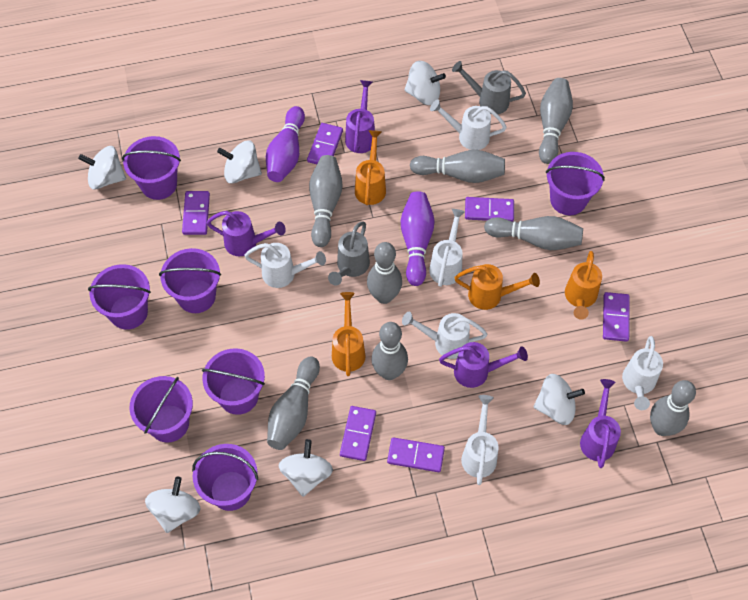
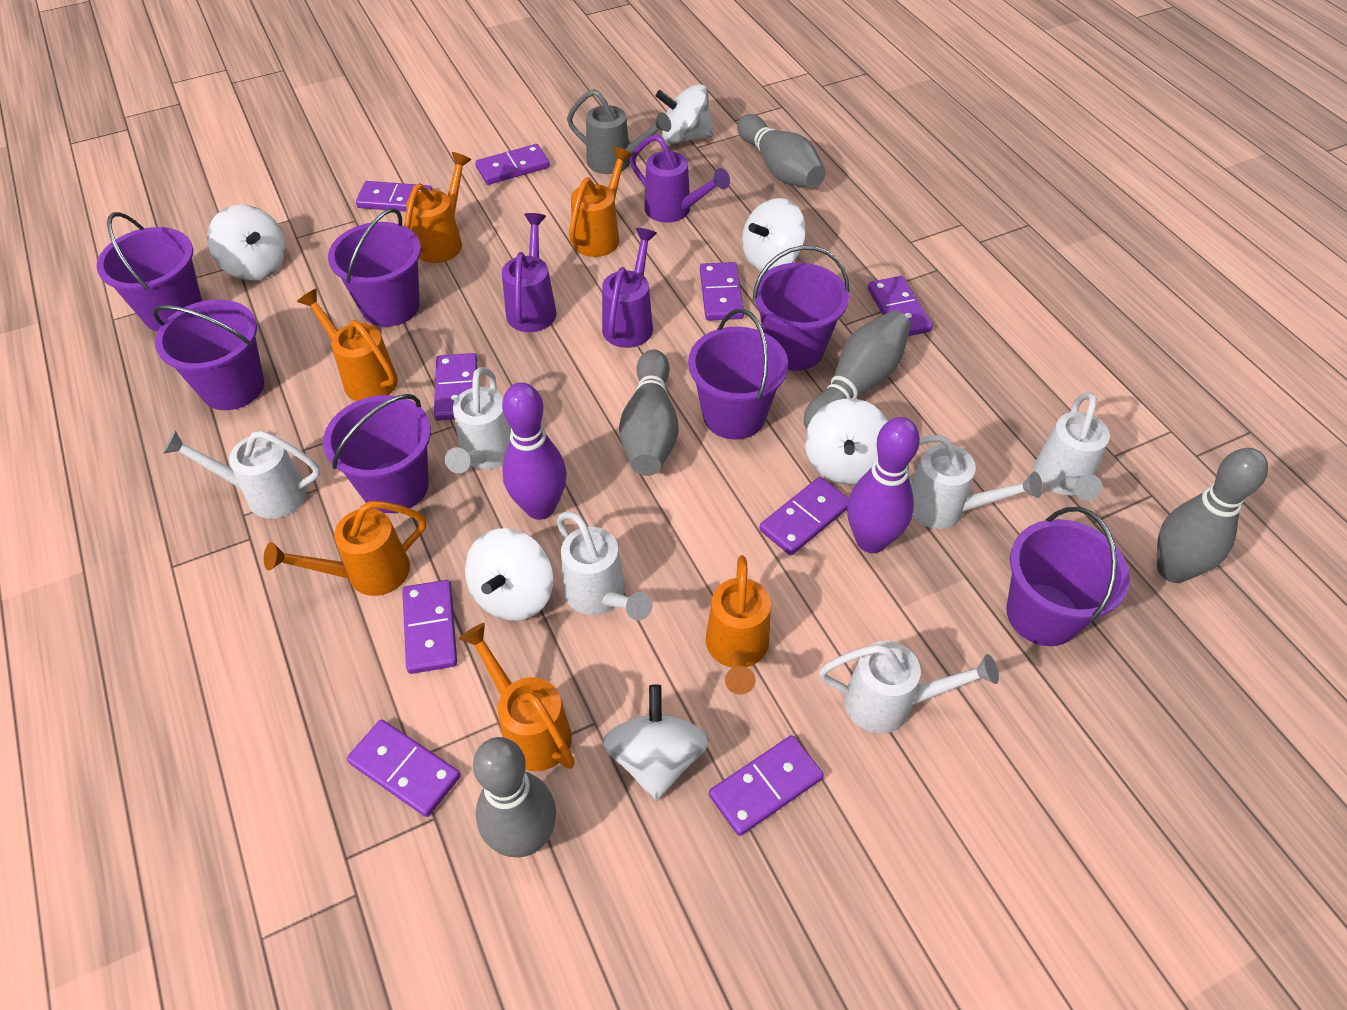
grey bowling pin: [267,356,320,450] [309,155,343,247] [367,242,402,304] [371,322,408,380] [410,150,505,183] [484,216,583,250] [539,78,573,164] [650,380,696,436] = 8 -> [473,737,556,857] [619,349,679,476] [737,114,826,188] [804,311,911,429] [1157,448,1268,583] = 5
grey watering can: [328,221,370,285] [452,61,526,114] = 2 -> [567,89,671,174] = 1
orange watering can: [332,292,366,376] [355,130,386,205] [454,264,540,310] [565,251,602,320] = 4 -> [264,501,426,596] [297,289,398,401] [404,152,472,263] [459,623,575,771] [569,147,633,257] [706,555,771,695] = 6
purple domino: [182,191,210,235] [307,123,343,164] [340,406,376,461] [387,437,445,472] [465,197,514,222] [603,292,630,342] = 6 -> [347,719,461,817] [356,181,433,212] [402,580,457,674] [434,353,477,421] [475,144,550,185] [700,262,744,321] [709,735,824,836] [759,477,849,555] [868,276,933,336] = 9
purple watering can: [207,211,286,256] [345,80,375,153] [439,342,528,388] [580,379,621,468] = 4 -> [502,213,556,332] [602,228,657,348] [630,134,730,223] = 3

